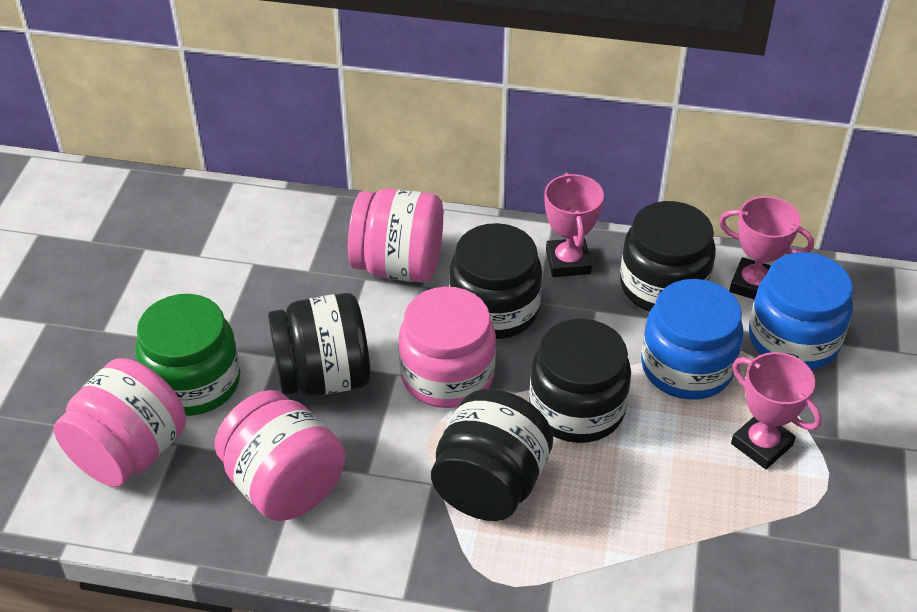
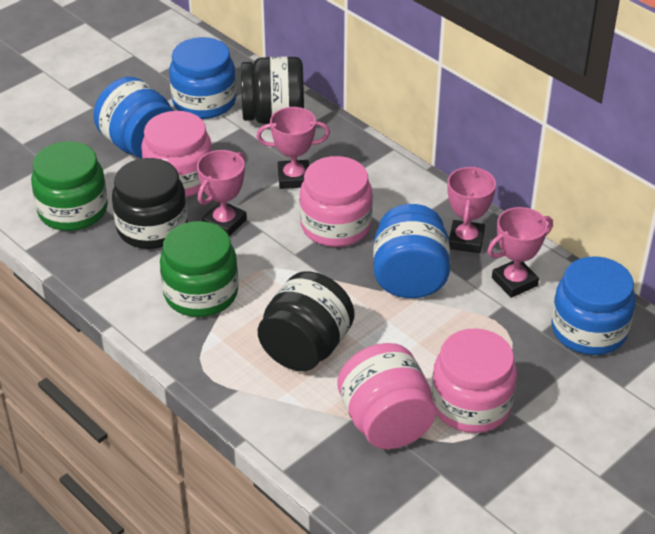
black jar: [268,293,370,397] [431,389,553,521] [449,223,542,339] [529,319,631,443] [620,201,716,312] = 5 -> [112,158,187,249] [241,56,304,124] [258,271,355,371] = 3
blue jar: [641,279,744,400] [749,252,853,370] = 2 -> [93,77,174,159] [169,37,236,119] [373,204,450,298] [551,256,635,355] = 4
green jar: [136,294,240,416] = 1 -> [31,141,108,231] [160,221,238,317] = 2
pink trophy: [544,173,604,277] [719,196,814,299] [731,352,822,469] = 3 -> [197,150,247,236] [256,107,330,189] [447,166,496,253] [487,207,553,298] = 4

